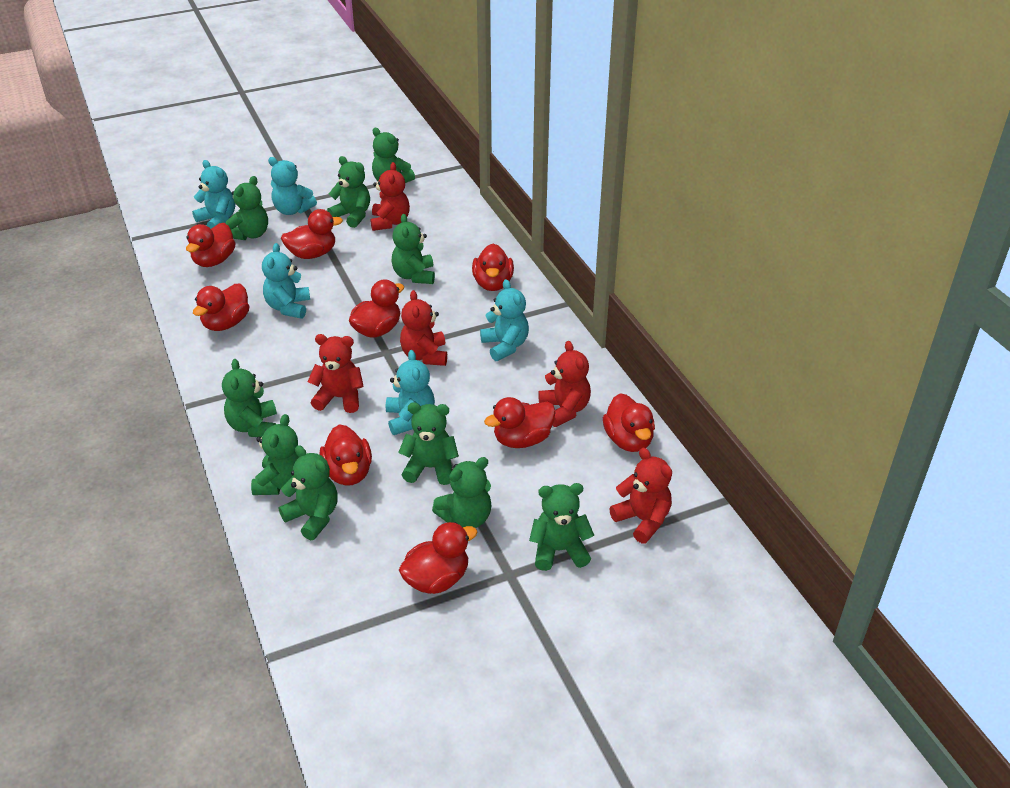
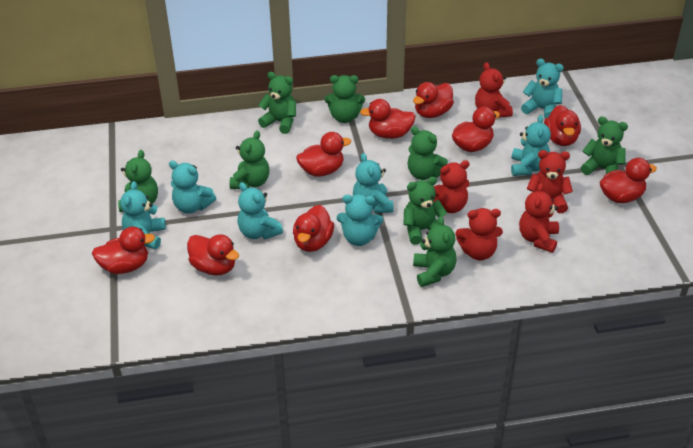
green teddy bear: [222,359,277,437] [226,176,268,240] [251,414,299,495] [279,445,338,540] [327,156,370,228] [372,128,415,183] [391,214,435,284] [398,402,459,485] [432,457,491,528] [529,483,594,571] = 10 -> [118,150,158,212] [229,131,269,189] [258,72,296,134] [324,75,365,123] [403,177,447,245] [408,126,448,180] [413,216,457,287] [581,117,628,175] = 8
turquoise teddy bear: [192,160,235,229] [262,243,310,319] [268,157,317,215] [386,350,435,435] [480,279,529,361] = 5 -> [120,181,166,249] [169,161,216,214] [237,182,283,239] [337,194,383,246] [353,153,393,213] [511,115,551,176] [521,59,564,119] = 7

